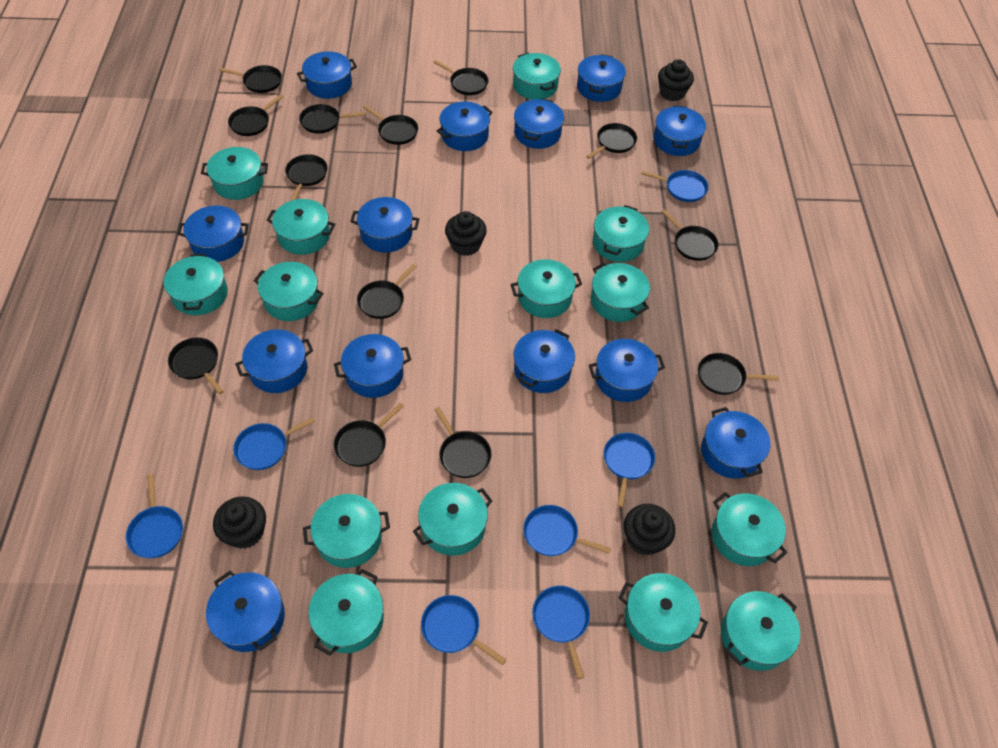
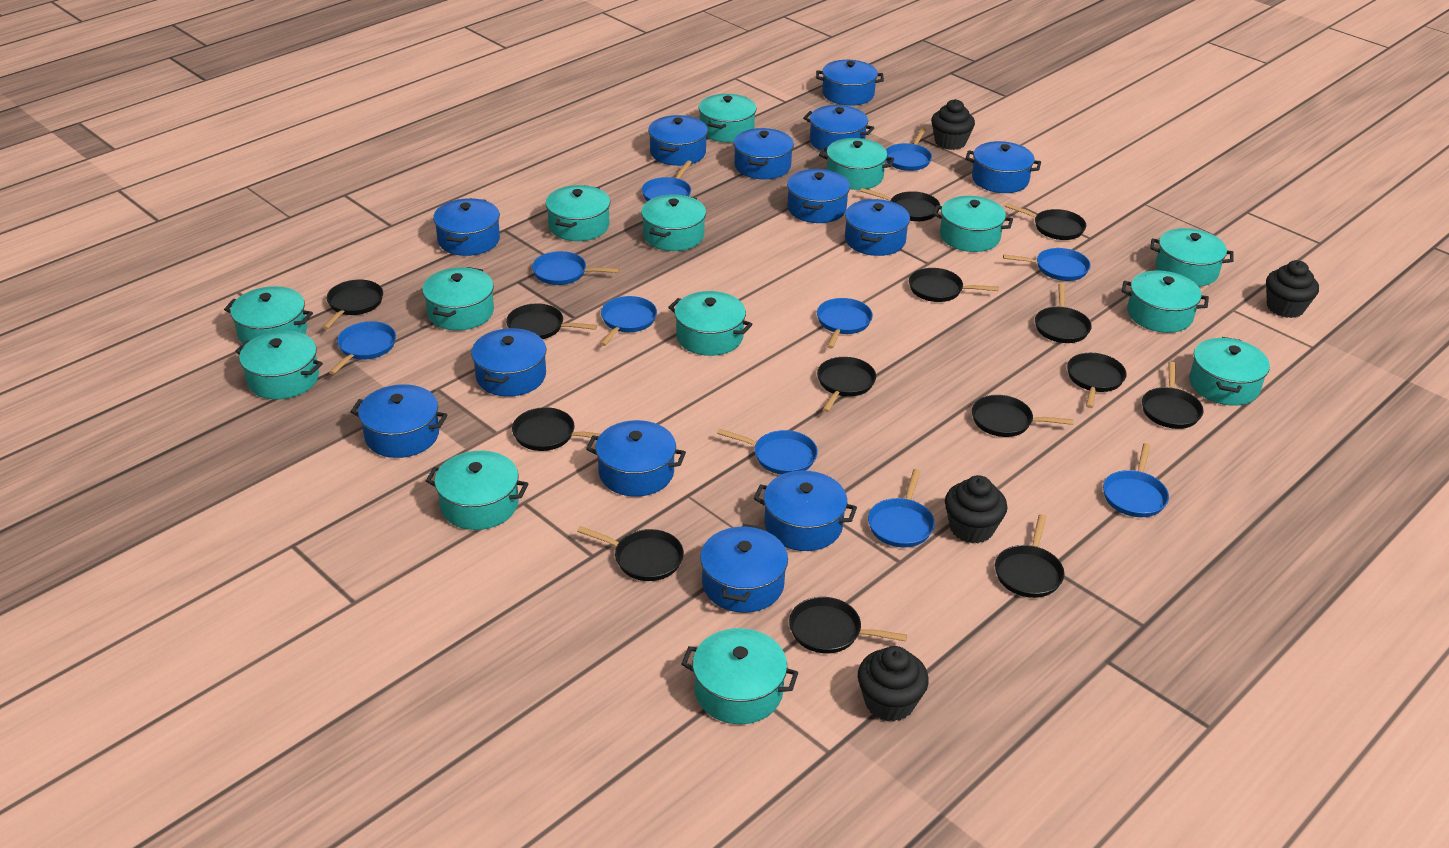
black pan: [168,337,224,394] [219,65,282,93] [228,94,284,136] [285,154,328,201] [299,104,365,134] [334,403,404,467] [357,264,417,319] [363,105,418,145] [433,60,488,95] [434,407,491,478] [586,123,637,159] [661,209,718,261] [698,353,779,395] = 13 -> [322,280,383,329] [506,303,597,339] [512,407,600,451] [577,526,684,581] [789,597,907,654] [817,357,876,412] [860,188,940,221] [909,268,999,302] [972,395,1073,437] [995,514,1065,598] [1005,203,1086,240] [1035,284,1092,343] [1067,353,1126,408] [1142,362,1204,429] = 14
blue pan: [126,474,183,558] [233,417,315,470] [421,595,507,665] [523,505,611,556] [532,586,590,679] [603,433,655,508] [641,170,708,202] = 7 -> [329,321,396,375] [532,251,620,285] [600,296,657,346] [642,160,692,201] [717,429,818,475] [817,298,873,349] [868,469,935,548] [886,128,932,171] [1003,248,1091,281] [1103,443,1169,517] = 10

